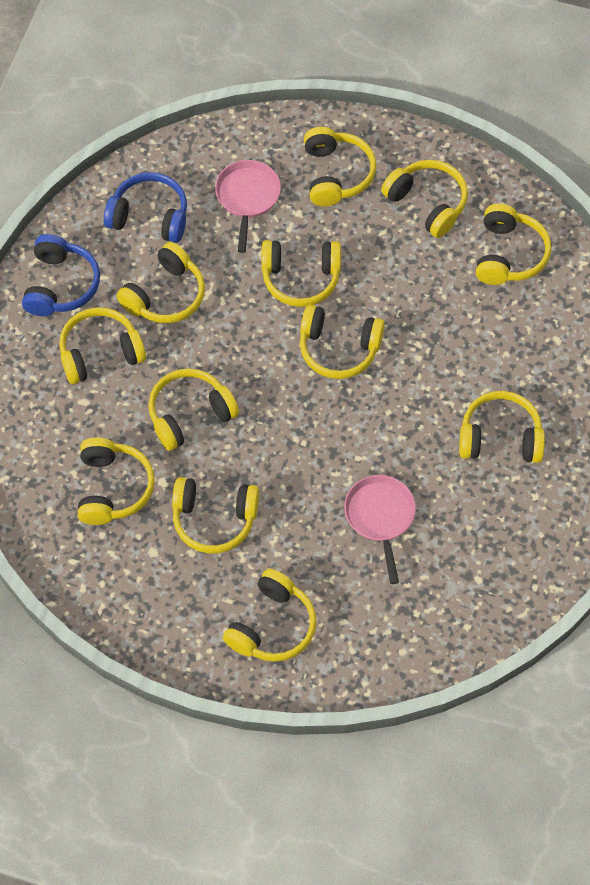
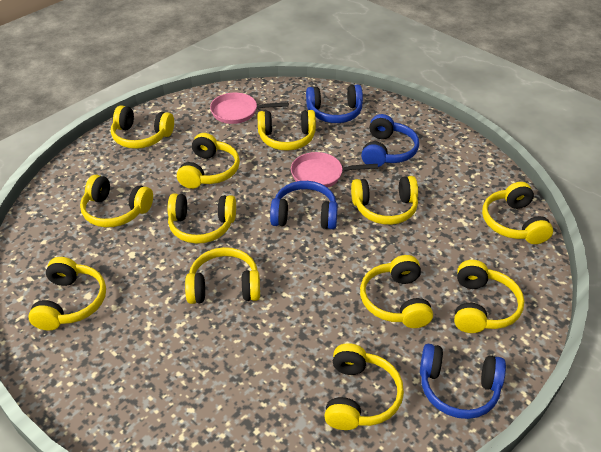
blue headphones: [22,234,100,316] [104,172,187,243] = 2 -> [270,181,338,229] [306,85,363,123] [361,114,419,167] [420,344,506,419] = 4

